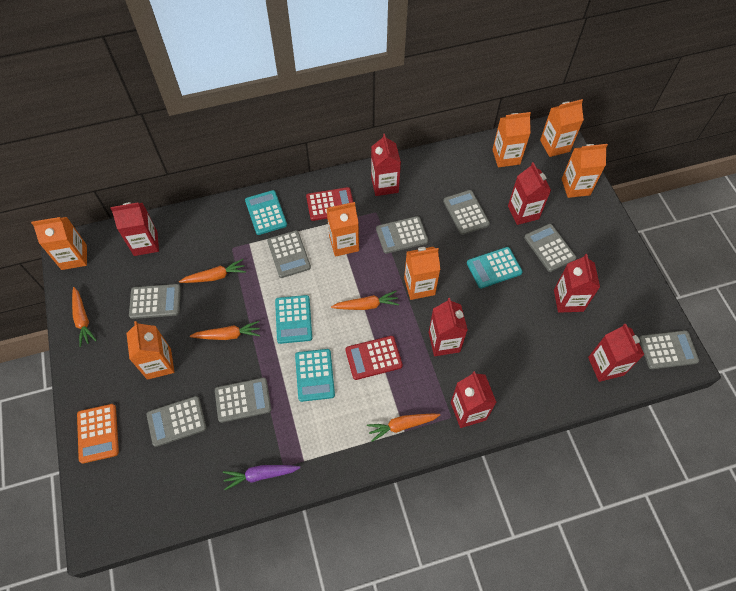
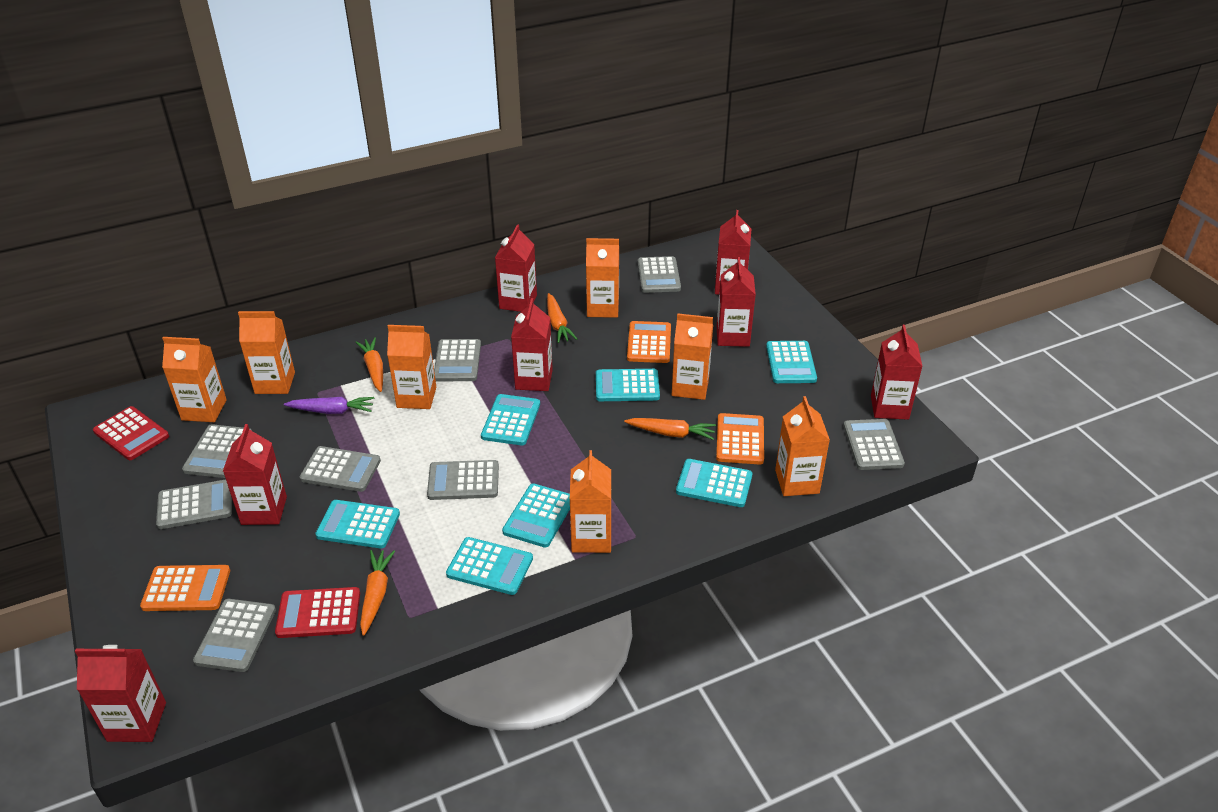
orange calculator: [77,404,119,464] = 1 -> [140,565,230,611] [627,321,671,363] [716,413,764,465] = 3
orange carrot: [72,287,97,347] [179,259,246,283] [190,321,260,340] [331,291,399,310] [367,414,440,442] = 5 -> [355,337,383,392] [360,550,395,636] [547,293,577,343] [624,418,716,440] = 4
turquoise calculator: [245,190,287,235] [275,295,312,344] [295,349,335,402] [467,247,523,288] = 4 -> [315,500,400,548] [446,537,533,595] [481,394,540,445] [502,483,570,548] [596,369,660,401] [676,459,753,507] [766,341,817,383] = 7

